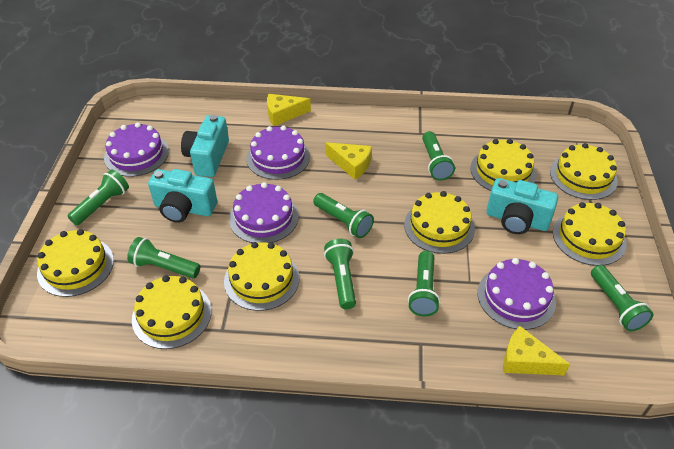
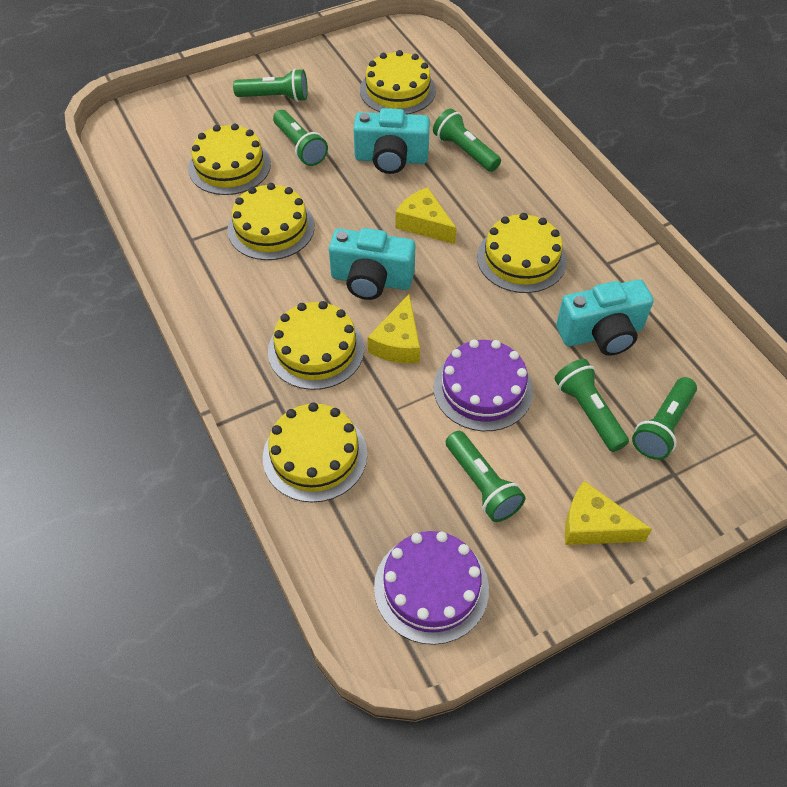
green flashlight: [68,169,129,225] [127,237,200,278] [313,193,374,238] [324,239,356,309] [408,251,440,317] [422,131,455,180] [591,265,653,331] = 7 -> [233,69,308,102] [273,110,328,166] [433,109,501,172] [446,431,526,522] [555,359,629,452] [632,377,697,460] = 6
purple cake: [104,122,169,177] [229,182,299,243] [246,125,310,180] [478,258,556,330] = 4 -> [374,531,489,645] [434,339,533,431] = 2
yellow cake: [37,229,114,297] [132,275,212,349] [224,242,300,311] [404,191,475,254] [470,139,536,191] [550,143,618,200] [553,202,627,266] = 7 -> [188,124,271,195] [227,183,315,260] [263,402,367,502] [268,301,364,390] [360,50,436,114] [477,213,567,293] = 6

